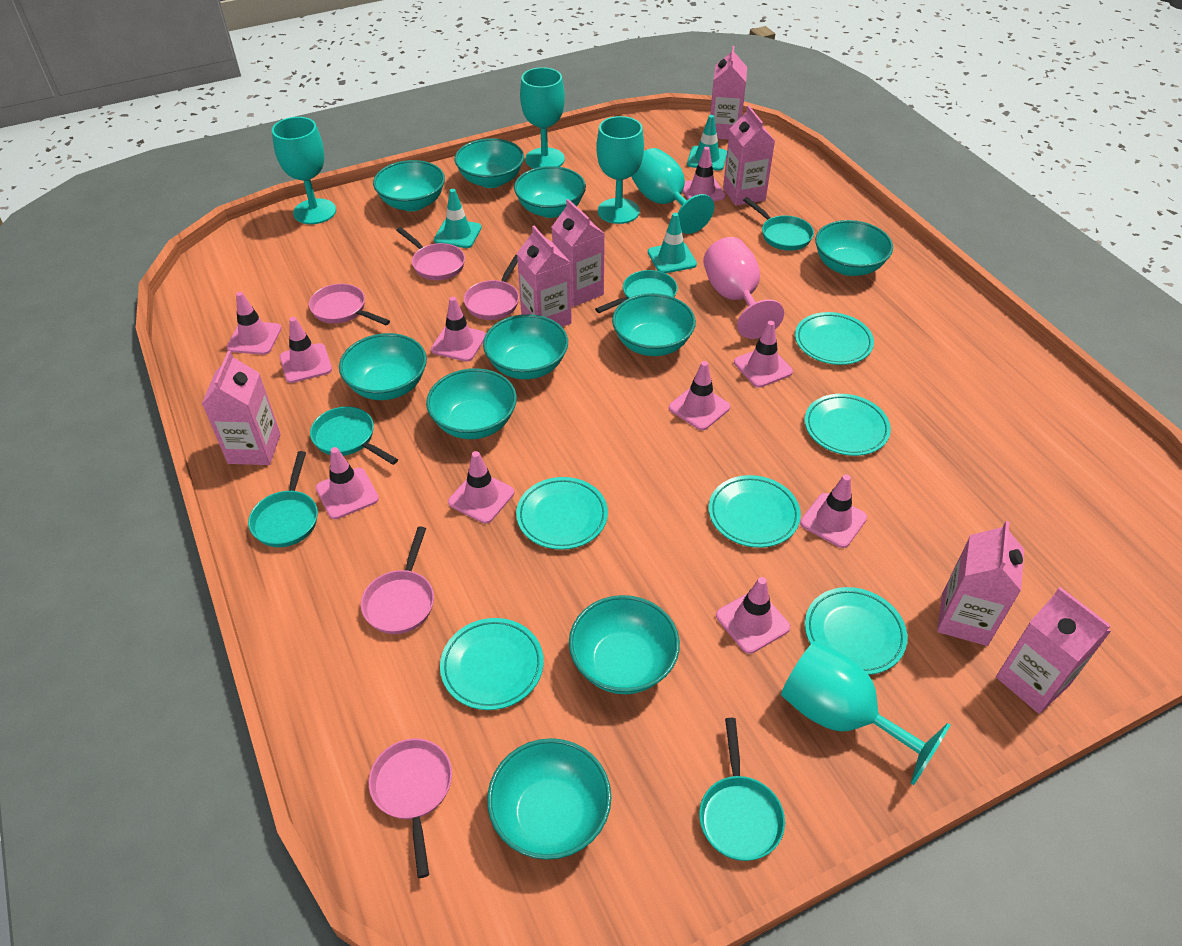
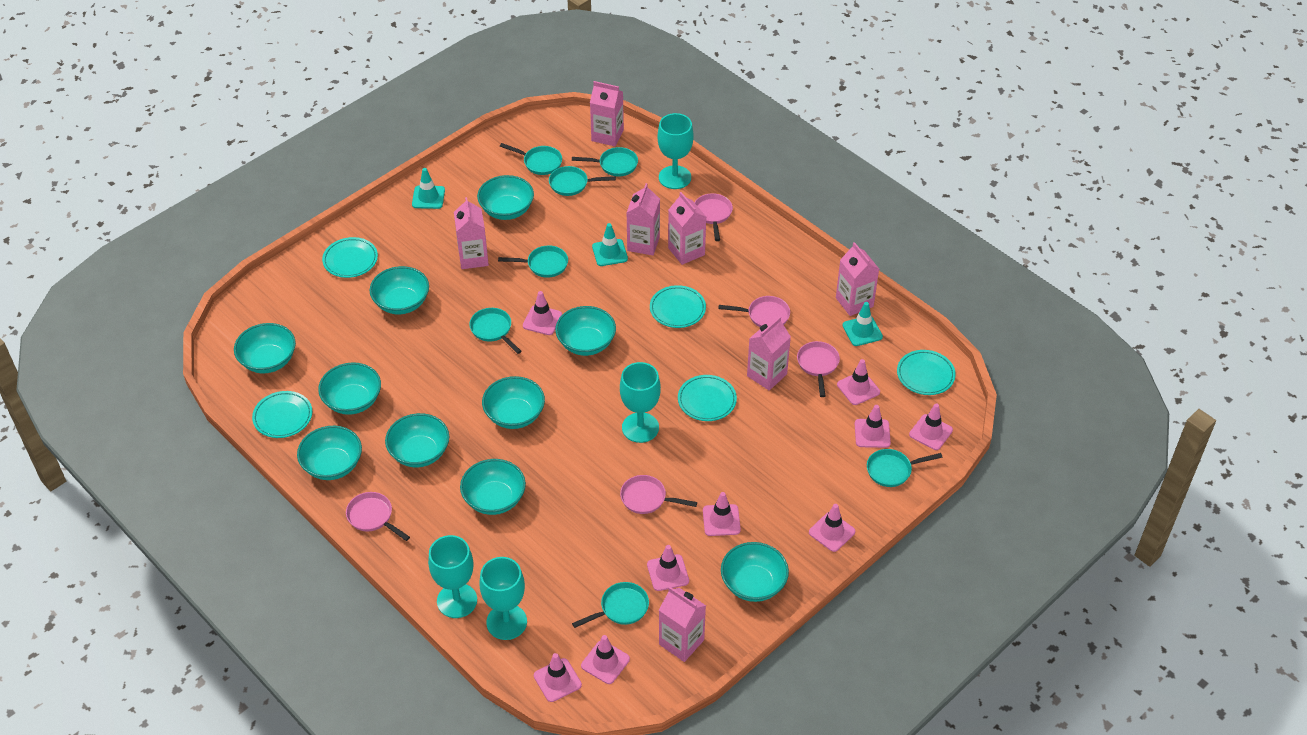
pink goblet: [703,237,784,339] = 1 -> none = 0
pink traffic cone: [227,292,282,355] [280,317,332,383] [316,447,379,519] [431,297,486,362] [448,451,514,524] [669,361,730,430] [683,147,726,201] [716,577,790,654] [734,321,793,388] [800,474,867,548] = 10 -> [523,291,562,335] [534,653,582,702] [581,635,630,684] [647,545,689,591] [703,492,741,536] [809,504,856,552] [837,359,880,405] [855,405,891,448] [909,403,953,450] = 9
turquoise goblet: [272,117,336,224] [520,67,565,169] [596,116,644,224] [631,148,714,234] [781,641,950,785] = 5 -> [428,535,477,618] [480,557,527,640] [620,362,661,443] [658,113,693,189] = 4
turquoise pan: [248,451,318,547] [310,407,398,465] [595,270,677,313] [699,718,785,861] [743,197,814,251] = 5 -> [469,308,522,354] [498,245,568,278] [500,143,562,175] [549,166,616,196] [572,147,638,177] [572,582,649,628] [867,449,943,487] = 7
turquoise plate: [440,618,544,710] [516,477,608,550] [709,475,801,548] [795,312,874,365] [805,394,891,456] [805,587,908,675] = 6 -> [252,391,312,438] [322,237,378,278] [650,285,706,328] [678,375,737,421] [897,350,956,395] = 5

